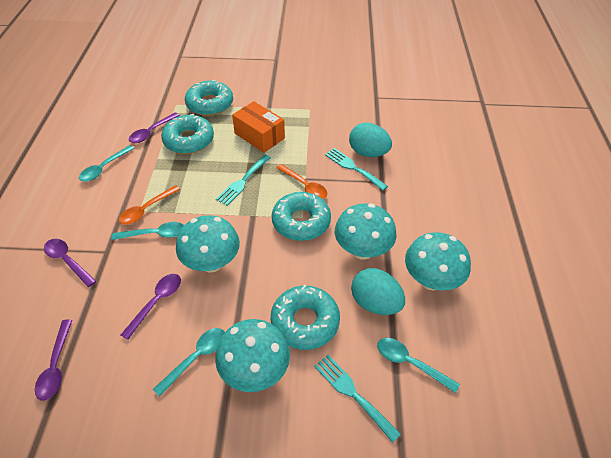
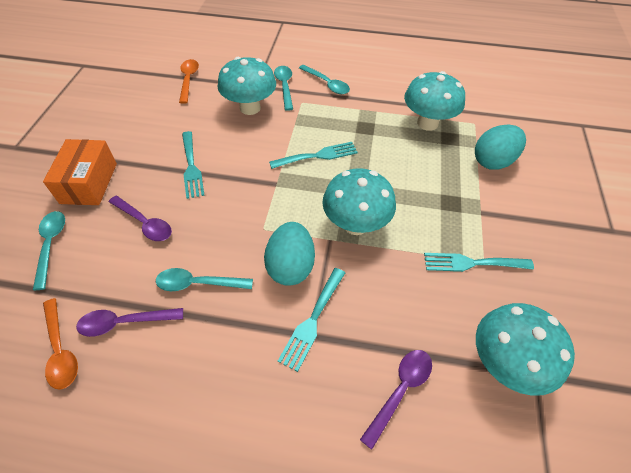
purple spoon: [35,319,72,401] [44,239,96,287] [121,274,181,340] [129,112,180,143] = 4 -> [76,308,183,337] [109,196,172,241] [360,350,432,450] = 3
turquoise donut: [161,114,214,154] [185,80,233,116] [271,285,340,350] [272,192,331,241] = 4 -> none = 0
turquoise fork: [216,155,271,206] [314,355,401,443] [325,148,388,191] = 3 -> [182,131,205,199] [269,142,358,169] [278,268,345,372] [424,253,534,272] = 4

